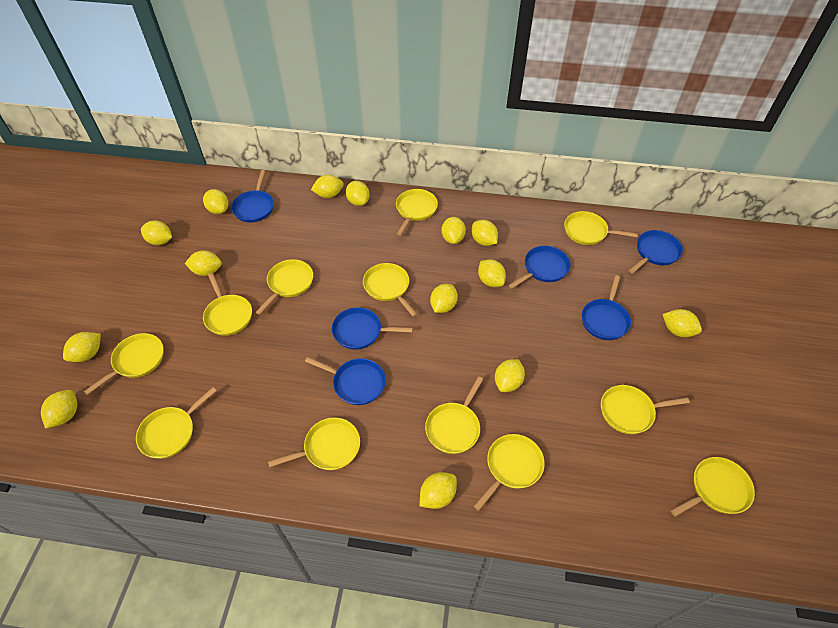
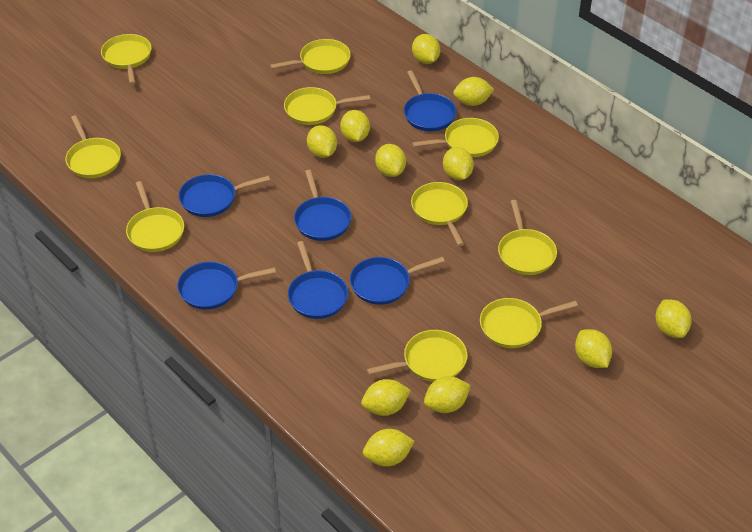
yellow lemon: [41,390,77,429] [63,332,101,362] [141,221,172,245] [185,250,222,276] [203,189,228,214] [311,175,344,198] [346,181,370,206] [420,472,457,509] [430,284,458,313] [441,217,466,244] [472,220,498,246] [478,259,506,287] [495,359,525,392] [662,309,702,337] = 14 -> [307,125,337,158] [340,110,370,142] [361,379,411,416] [363,429,414,467] [375,144,406,177] [412,34,440,64] [424,376,471,413] [443,147,474,180] [453,77,494,106] [575,329,612,368] [655,299,692,338] = 11
yellow pan: [84,333,164,395] [136,387,217,459] [203,273,252,336] [256,259,313,315] [268,417,360,470] [363,263,417,317] [396,189,438,236] [425,376,483,454] [474,434,545,511] [564,211,638,245] [601,385,690,434] [671,457,755,517] = 12 -> [65,115,121,178] [101,34,152,84] [126,181,184,252] [270,39,351,74] [284,87,370,125] [367,330,467,382] [411,182,468,246] [412,118,499,157] [480,298,578,348] [498,200,557,275] = 10

